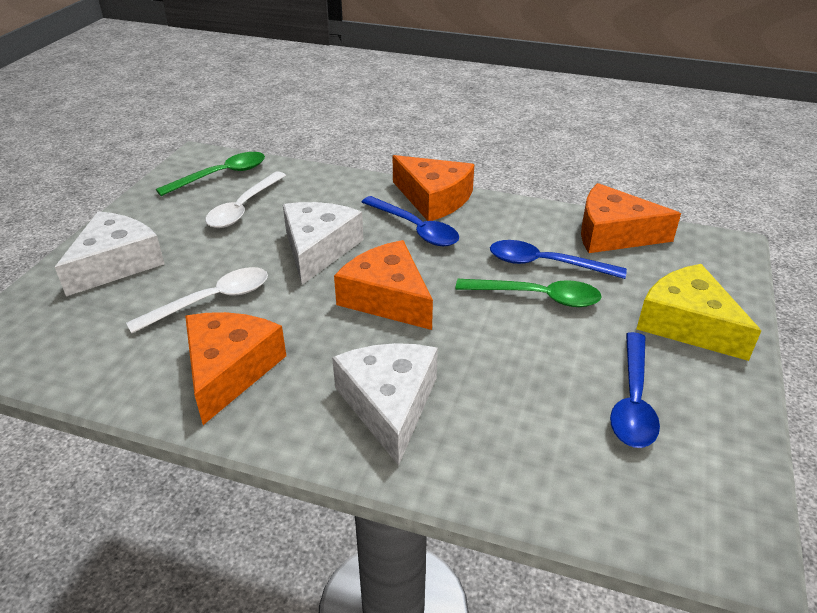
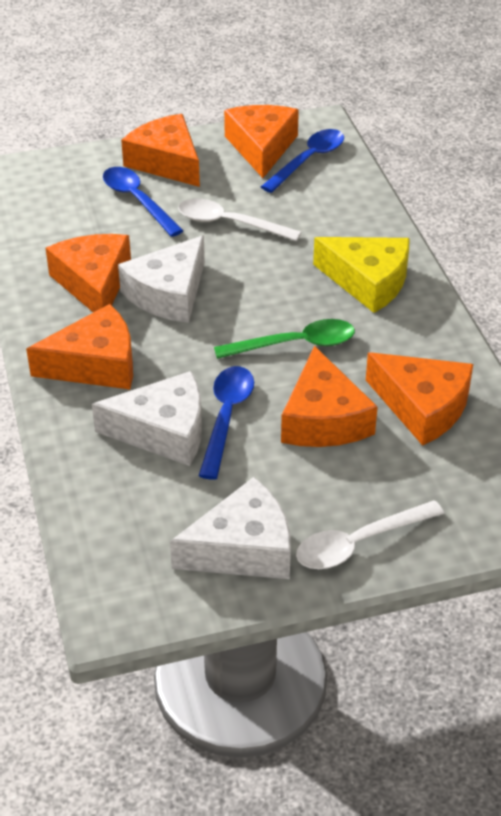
green spoon: [156,152,265,196] [456,279,602,307] = 2 -> [214,319,355,359] = 1
orange cheese: [185,312,286,425] [334,240,433,330] [393,155,475,221] [581,183,681,253] = 4 -> [26,304,133,389] [46,234,131,312] [121,114,200,187] [224,105,299,178] [281,346,378,447] [366,352,473,446] = 6

